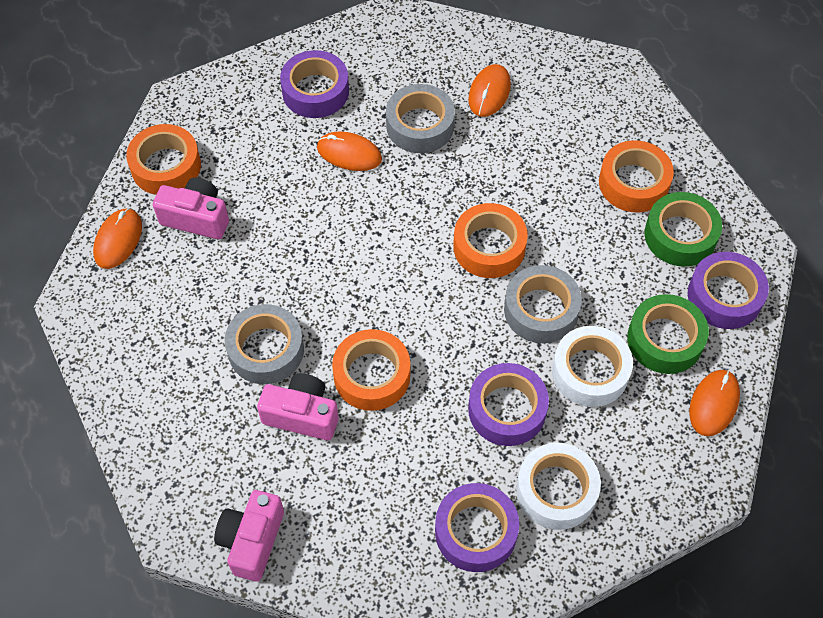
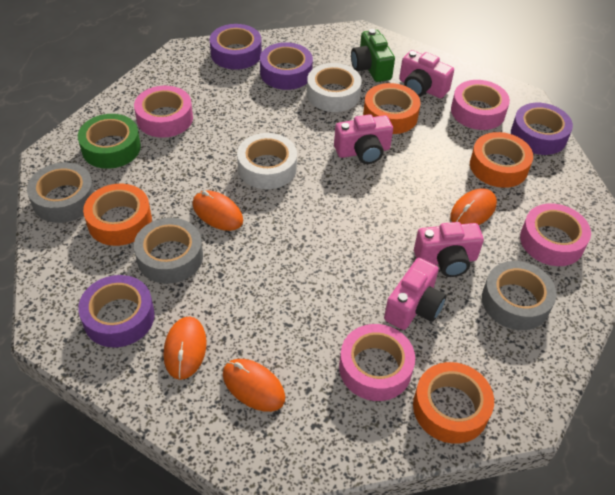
green camera: none = 0 -> [351,29,395,82] = 1
green tape: [627,294,709,374] [645,192,722,267] = 2 -> [78,114,141,169] = 1
pink camera: [153,178,229,239] [214,490,284,582] [257,373,338,440] = 3 -> [334,114,393,164] [384,258,446,330] [399,50,454,98] [414,222,484,277] = 4
pink tape: none = 0 -> [134,86,193,138] [339,324,415,401] [451,80,510,130] [520,203,591,266] = 4

